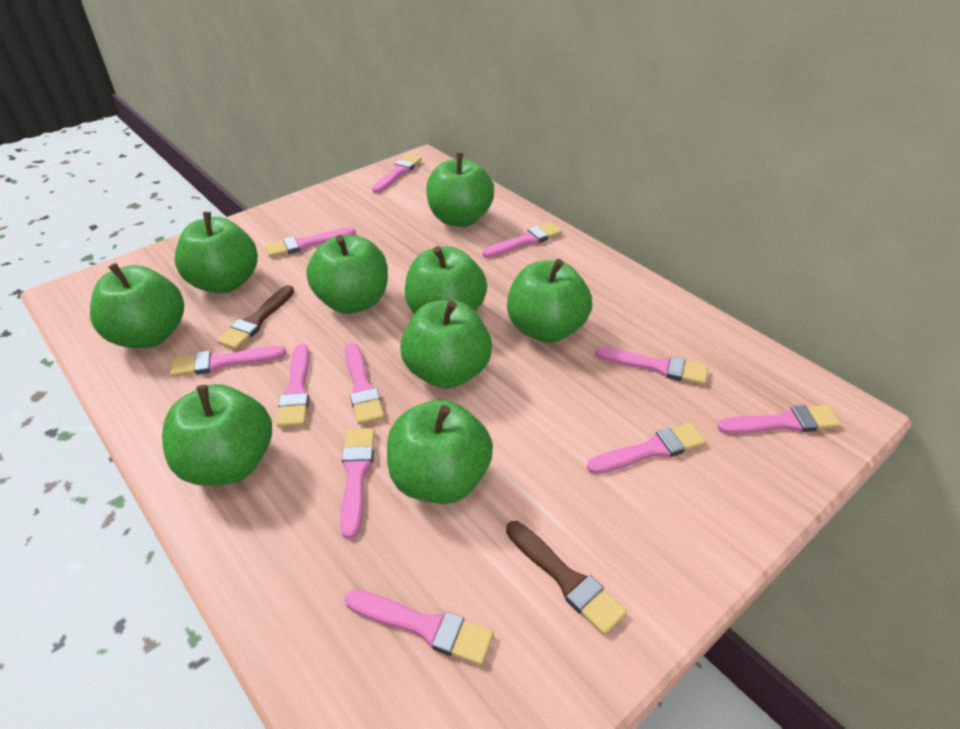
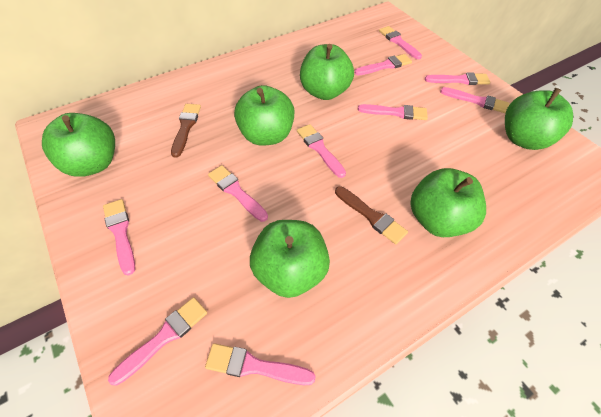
green apple: [90,263,184,348] [162,384,272,486] [174,212,258,293] [306,235,388,314] [387,400,493,504] [400,300,492,389] [405,246,487,314] [426,153,494,227] [507,259,592,343] = 9 -> [42,113,115,177] [234,85,295,146] [250,220,330,298] [300,44,354,100] [410,168,486,237] [505,88,573,150] = 6
pink brush: [170,346,286,377] [265,227,355,257] [277,344,309,428] [340,428,375,539] [345,343,384,425] [345,590,494,666] [372,154,422,193] [482,222,562,258] [587,423,706,474] [595,347,708,385] [717,405,841,434] = 11 -> [103,199,135,276] [108,297,207,386] [205,343,316,385] [208,165,268,222] [297,124,346,178] [355,54,412,75] [358,104,428,120] [379,26,422,59] [425,72,490,85] [440,87,509,113] = 10

